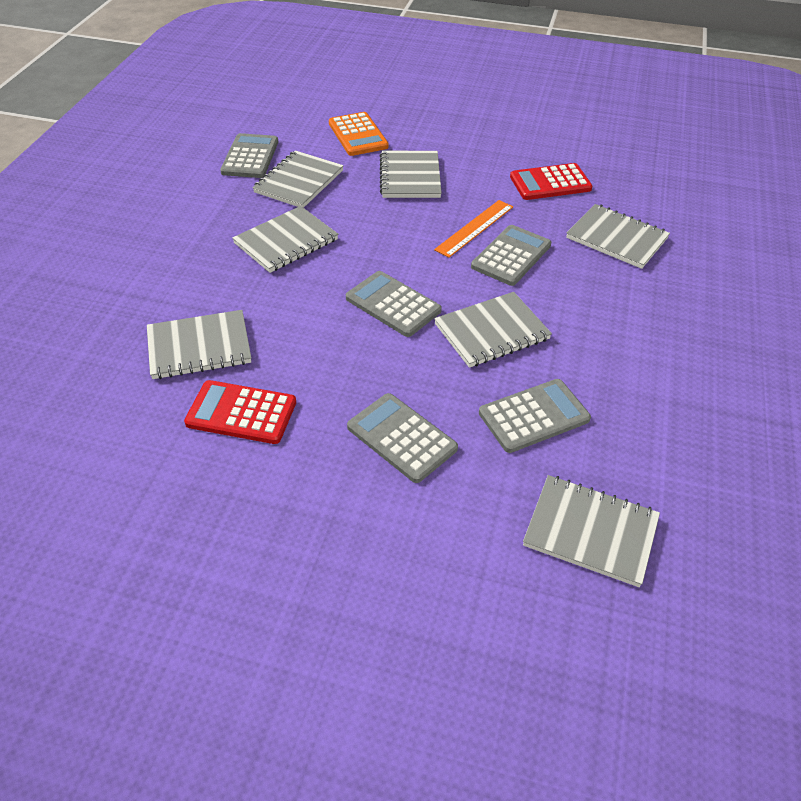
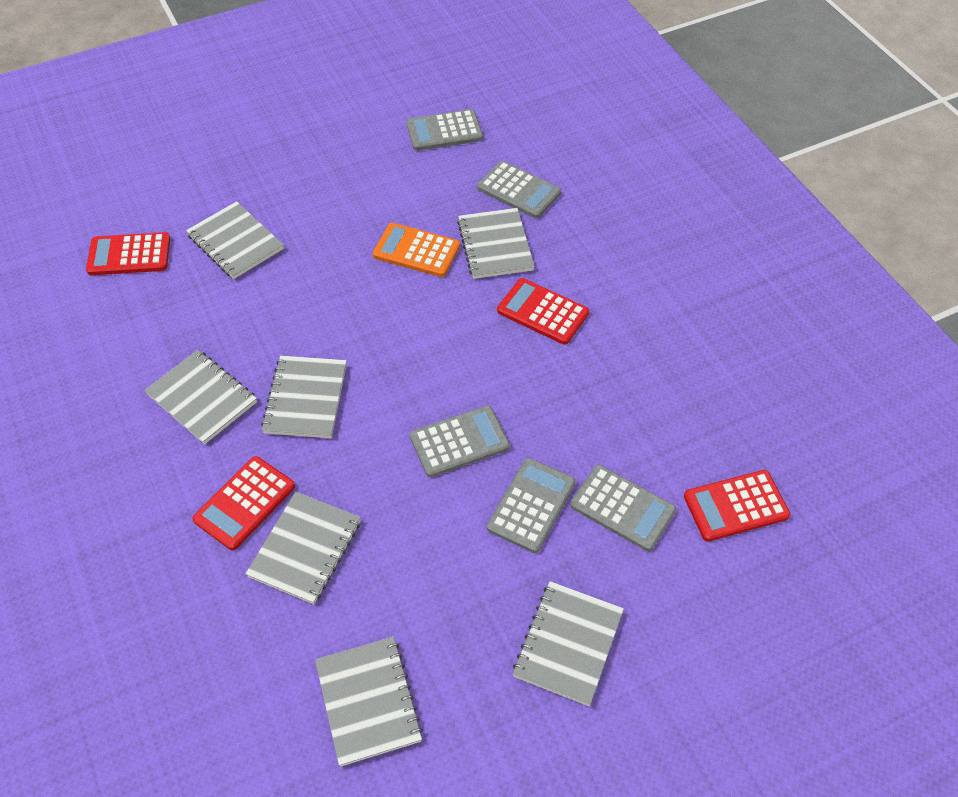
orange ruler: [434,200,513,257] = 1 -> none = 0
red calculator: [184,380,296,444] [510,163,592,200] = 2 -> [86,232,171,275] [192,456,295,550] [497,278,589,345] [684,470,790,542] = 4

